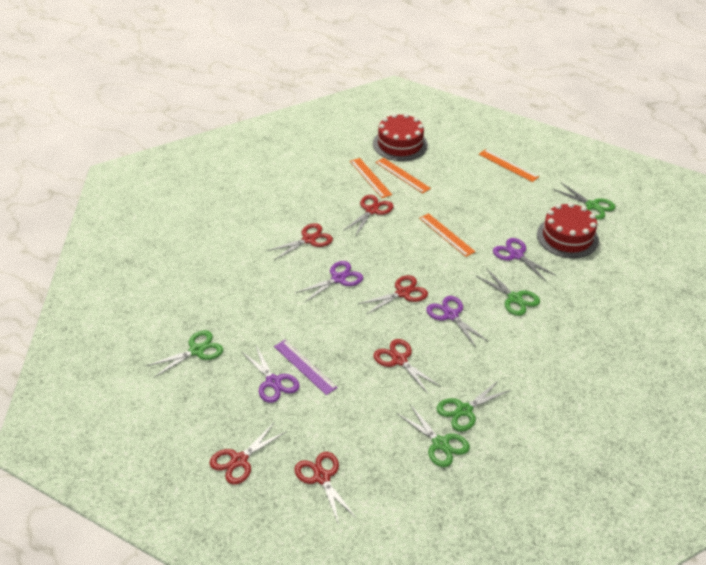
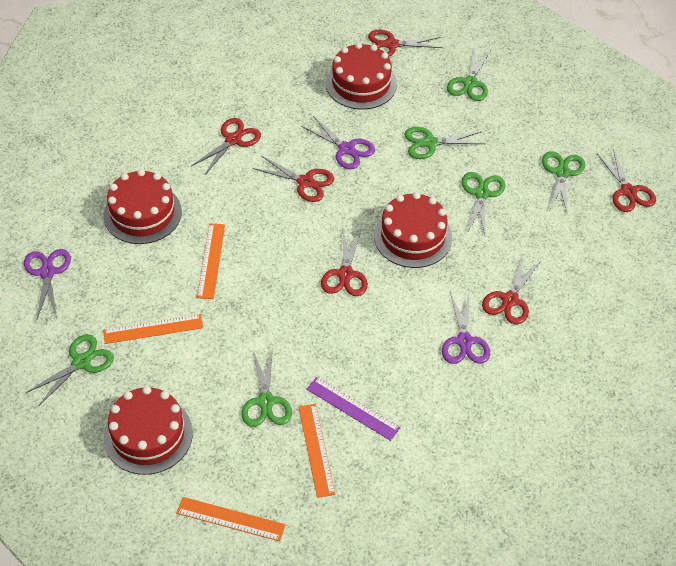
green scissors: [147,330,223,377] [398,404,470,467] [436,380,511,432] [475,268,540,316] [553,183,615,220] = 5 -> [25,334,114,406] [241,348,292,427] [405,127,486,159] [447,49,491,101] [462,172,506,235] [542,151,585,215] = 6
purple scissors: [242,345,300,403] [295,261,363,303] [426,296,489,347] [493,238,557,282] = 4 -> [24,249,71,319] [301,116,375,169] [442,292,490,364] = 3
red cake: [373,113,428,161] [537,202,599,258] = 2 -> [103,169,182,244] [104,386,193,475] [326,42,397,109] [374,192,452,268] = 4

